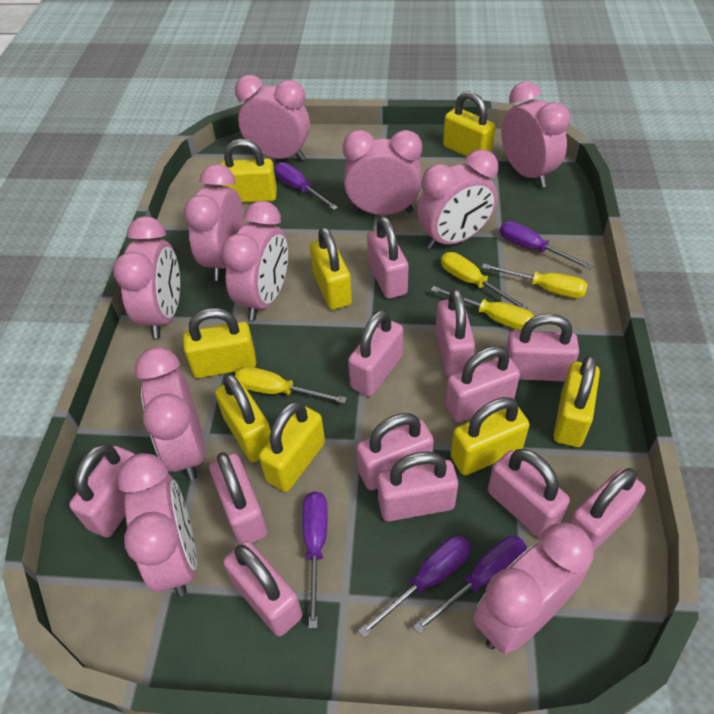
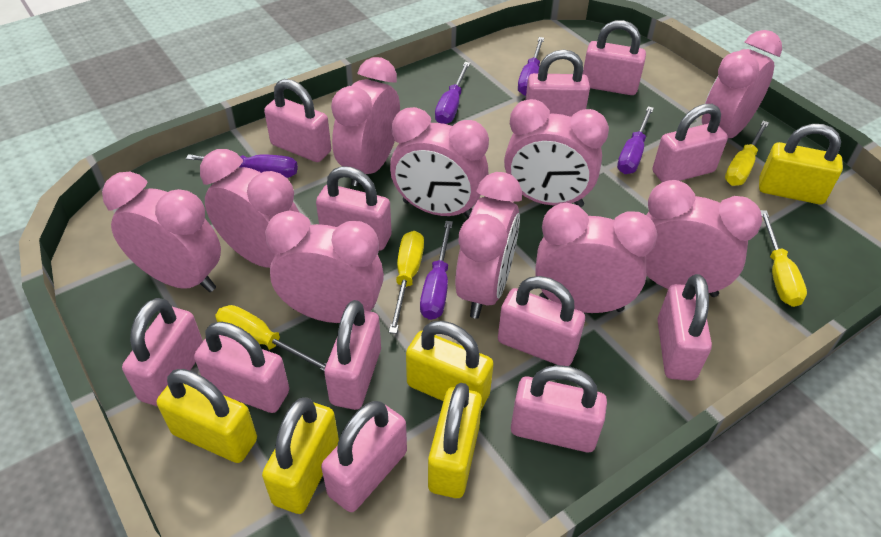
yellow padlock: [183,308,256,378] [215,373,271,462] [220,139,277,203] [259,401,325,492] [310,227,352,310] [443,91,496,157] [451,397,530,475] [553,355,600,447] = 8 -> [157,369,257,463] [262,397,339,514] [406,321,494,410] [428,383,482,498] [759,124,843,204] = 5

